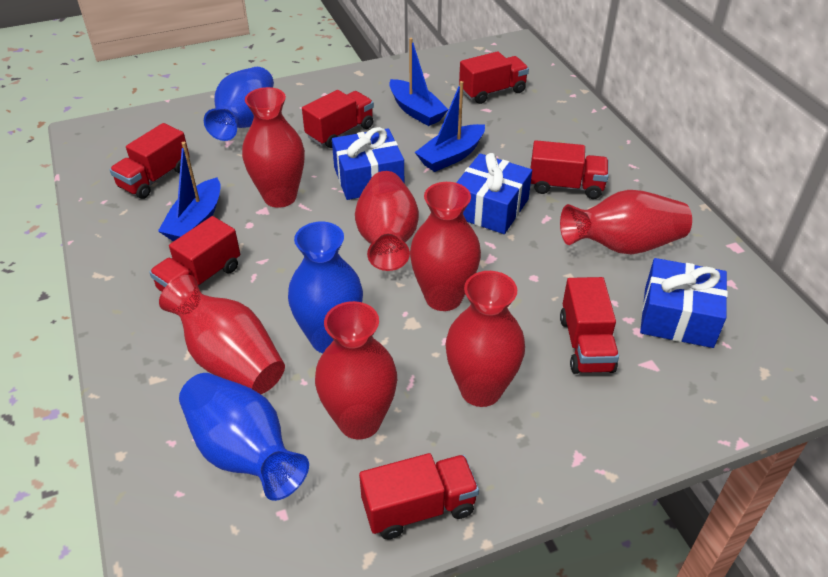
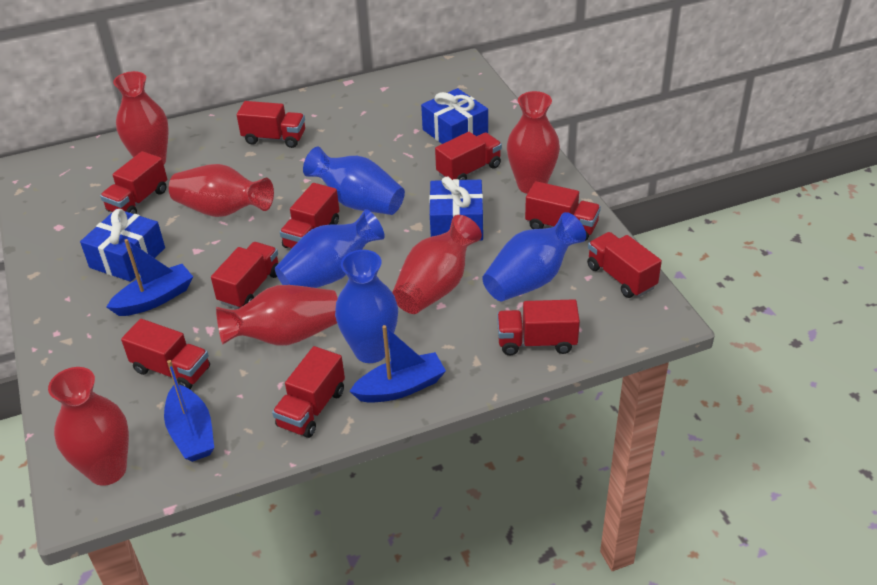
blue vase: [179,373,309,501] [204,67,274,141] [288,222,363,353] = 3 -> [275,209,385,288] [303,147,405,215] [335,250,398,363] [482,212,586,301] = 4
red truck: [110,123,190,199] [149,216,240,292] [302,90,374,148] [359,453,479,539] [459,51,529,104] [530,140,609,199] [560,277,619,374] = 7 -> [100,151,167,214] [121,319,210,389] [211,242,278,309] [237,101,305,148] [272,346,345,438] [280,183,339,249] [435,132,502,180] [497,299,580,355] [525,181,601,241] [587,232,662,298] = 10
red vase: [159,275,285,394] [242,87,305,208] [315,301,397,440] [355,171,419,271] [410,182,481,311] [445,271,525,407] [560,190,692,255] = 7 -> [48,367,129,486] [113,71,169,164] [169,164,274,217] [216,285,338,346] [392,215,482,314] [507,91,560,194] = 6

